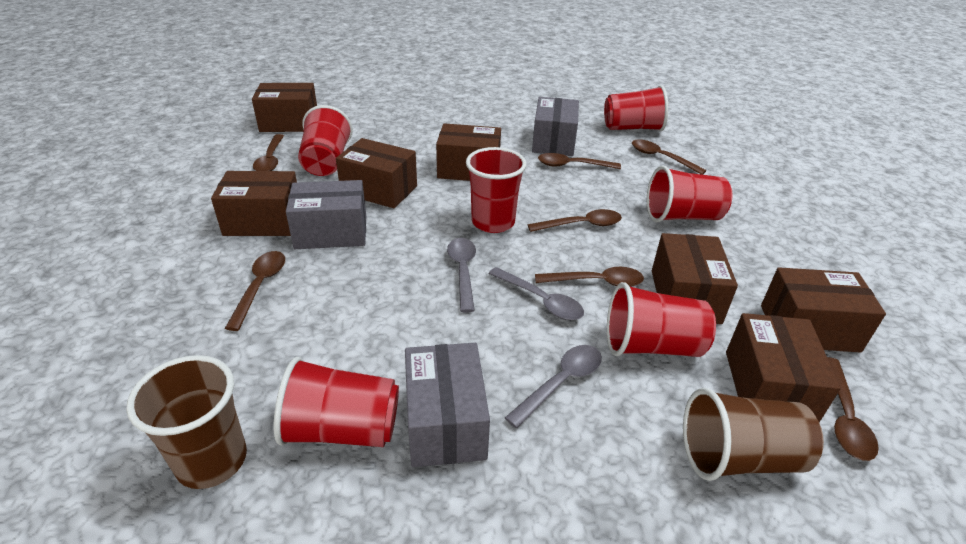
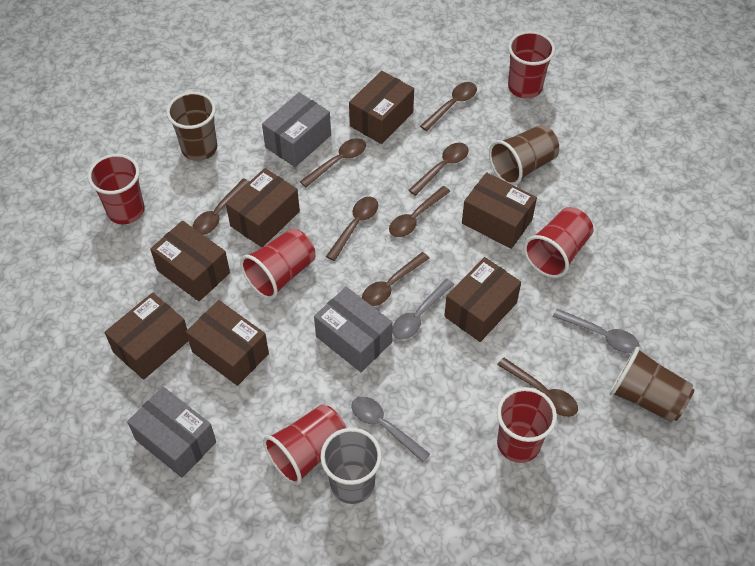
brown cup: [126,355,247,489] [683,388,824,481] = 2 -> [166,92,217,161] [489,125,559,186] [610,347,694,422] = 3
brown spoon: [225,251,285,331] [253,134,284,171] [528,209,622,232] [535,267,644,287] [538,153,621,169] [632,139,707,175] [827,357,879,461] = 7 -> [192,179,249,235] [300,138,366,187] [326,197,378,261] [362,252,429,306] [389,186,450,237] [409,143,469,196] [420,82,477,131] [497,357,578,417] = 8
grey cup: none = 0 -> [320,428,382,504] = 1

